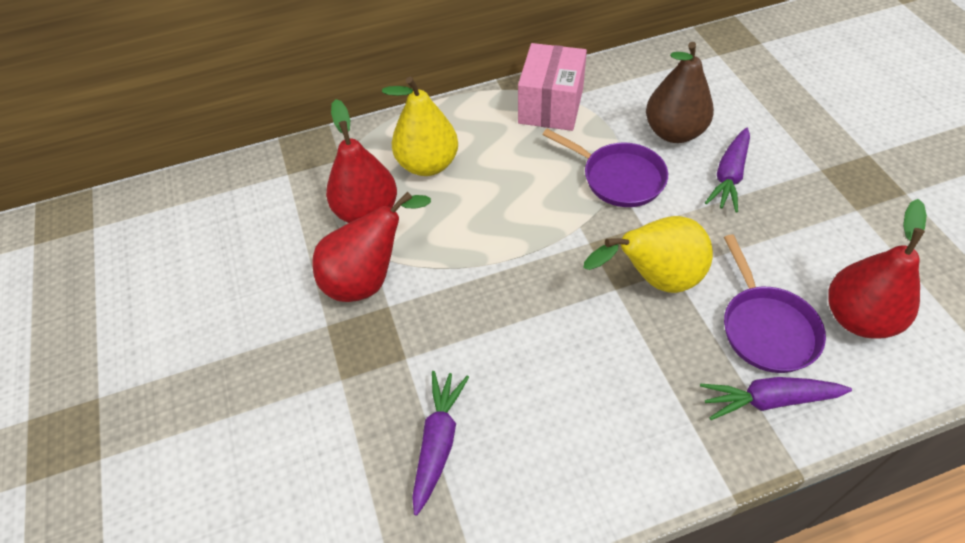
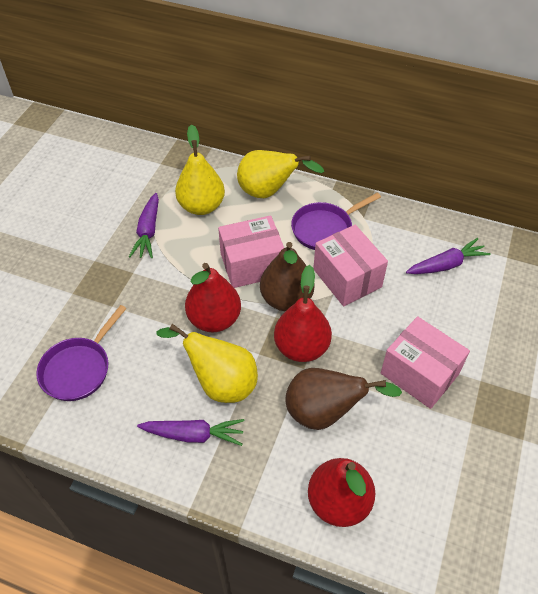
brown pear: [646,42,714,143] = 1 -> [260,242,315,311] [285,368,402,430] = 2
pink box: [518,43,587,131] = 1 -> [218,215,284,288] [313,225,388,306] [381,316,470,409] = 3
yellow pear: [382,77,458,176] [584,216,713,293] = 2 -> [156,324,258,403] [175,124,225,215] [237,150,324,198] = 3

